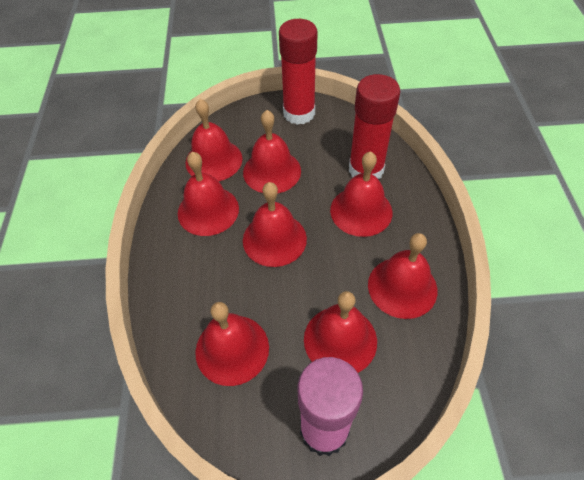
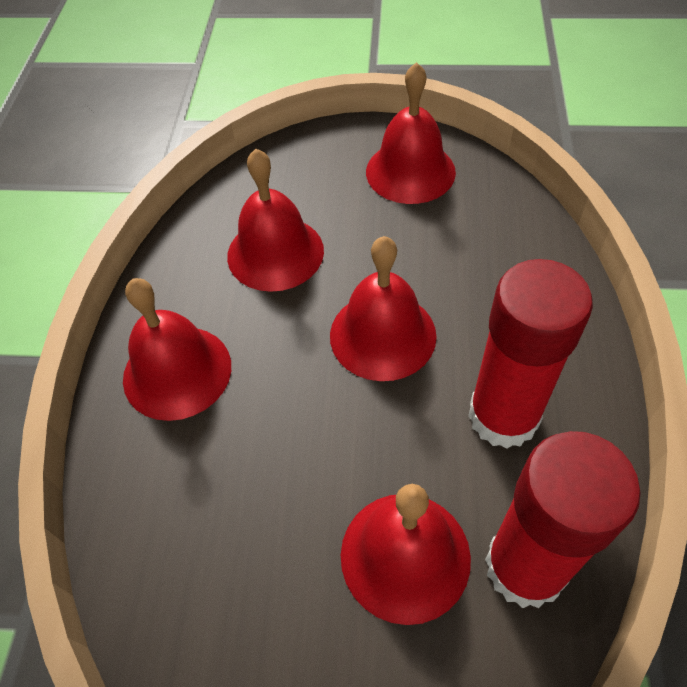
pink glue stick: [297,357,363,456] = 1 -> none = 0
red bell: [178,152,239,236] [186,99,243,181] [195,302,269,386] [243,110,301,194] [243,182,307,267] [304,291,377,373] [330,151,392,237] [368,233,437,319] = 8 -> [123,278,231,421] [227,149,324,292] [330,236,437,381] [341,484,471,625] [366,62,456,204] = 5

